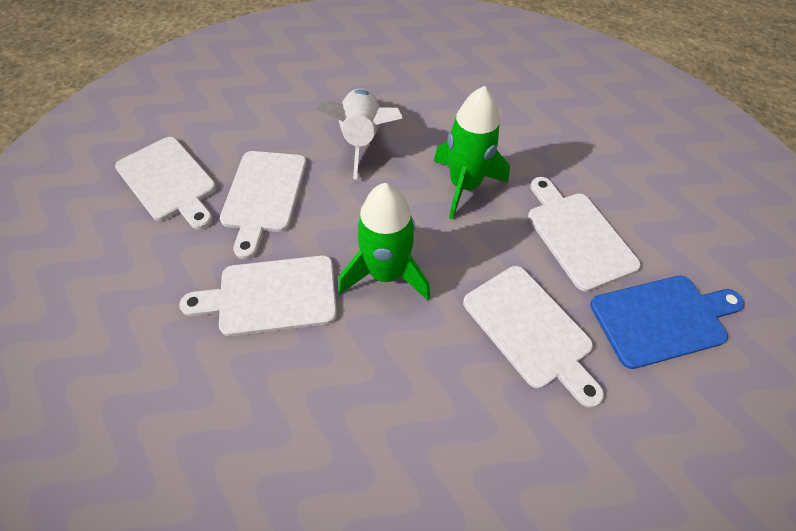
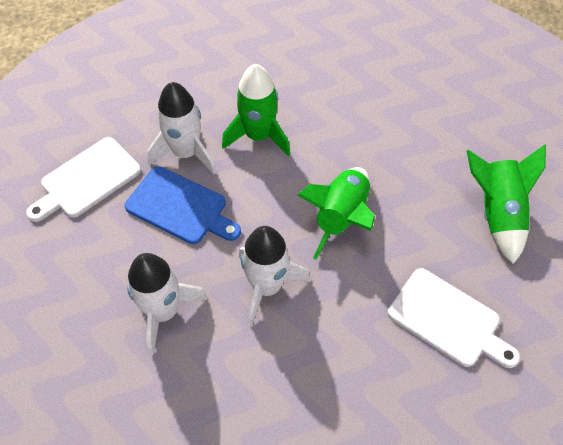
green rocket: [338,183,430,301] [434,86,510,219] = 2 -> [222,64,290,156] [298,167,375,260] [467,145,546,264] = 3
white cutting board: [115,137,217,230] [179,255,337,336] [220,151,307,259] [463,266,604,407] [528,177,641,292] = 5 -> [26,137,141,222] [388,268,520,368] = 2
white rocket: [316,89,403,179] = 1 -> [127,253,207,355] [147,82,216,174] [239,226,311,326] = 3

